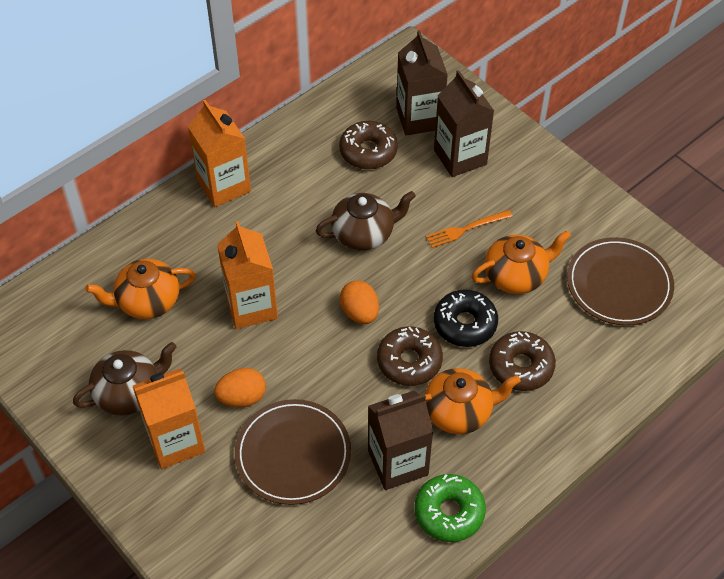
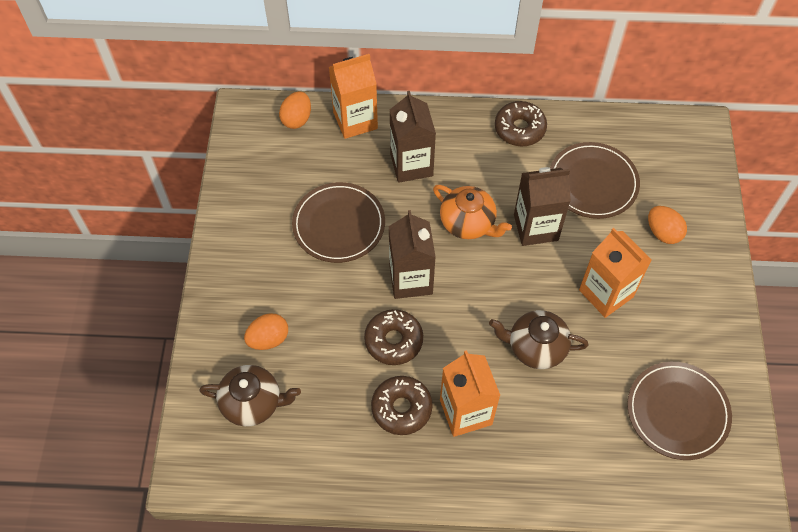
black donut: [434,289,498,347] = 1 -> none = 0
brown plate: [235,399,351,505] [567,237,674,326] = 2 -> [292,182,385,263] [550,142,640,219] [627,362,732,460] = 3
green donut: [414,474,486,542] = 1 -> none = 0
orange egg: [214,368,266,407] [340,280,379,324] = 2 -> [244,313,288,350] [279,91,311,129] [648,206,687,244] = 3
orange fork: [426,210,513,248] = 1 -> none = 0
orange teapot: [85,259,196,319] [425,368,521,434] [471,230,571,294] = 3 -> [433,185,512,239] = 1

